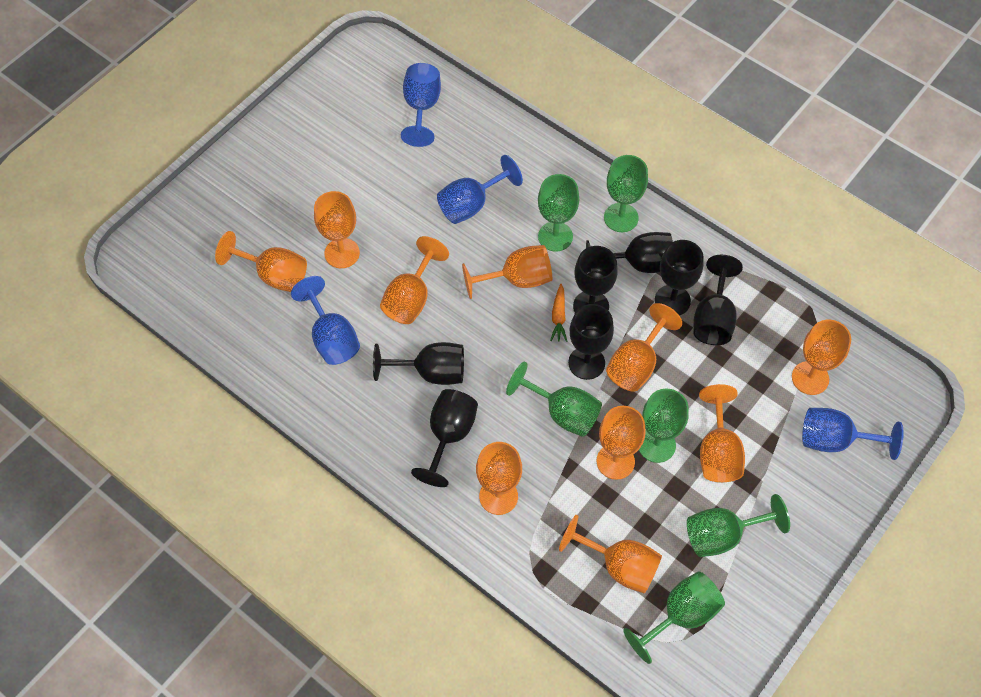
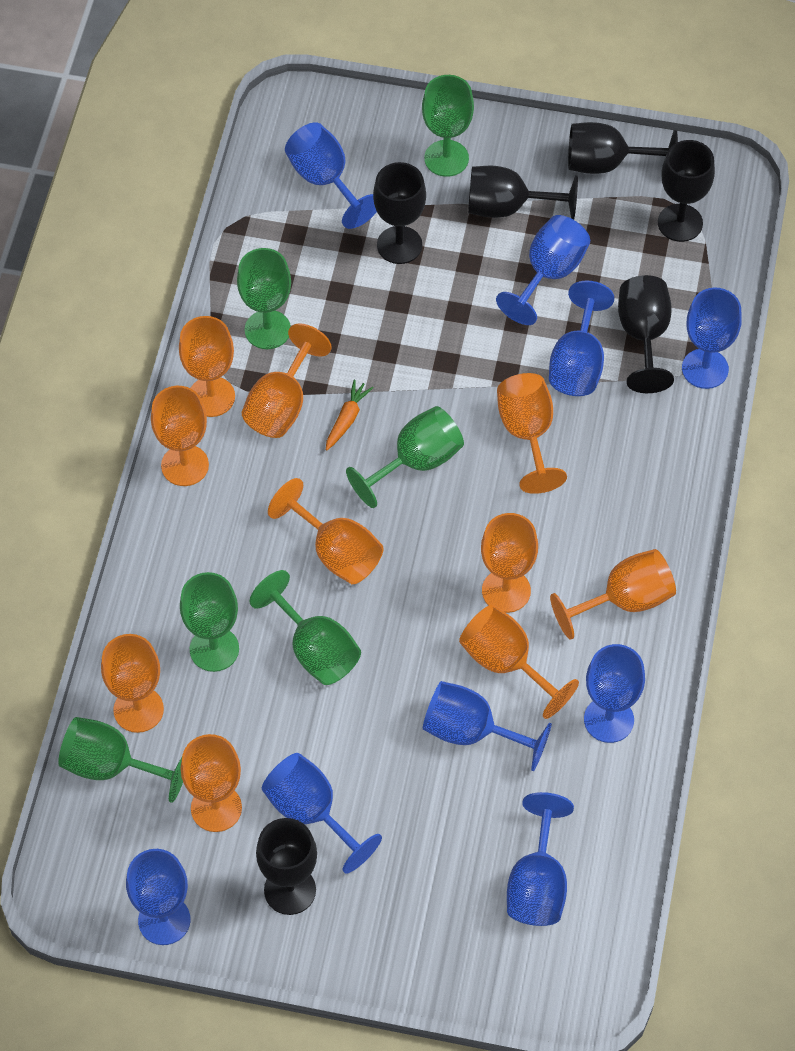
black goblet: [373,342,464,385] [411,389,478,487] [568,304,614,380] [573,246,618,312] [586,232,673,273] [655,240,704,316] [693,255,743,345] = 7 -> [256,818,317,915] [373,162,426,264] [468,166,578,220] [568,122,678,174] [618,275,674,393] [658,140,715,242] = 6
blue goblet: [291,276,360,365] [401,63,441,147] [437,155,523,224] [802,408,904,460] = 4 -> [126,849,191,945] [262,753,382,874] [285,122,377,229] [423,681,552,771] [496,215,590,325] [507,792,574,926] [549,281,615,396] [584,644,645,743] [682,288,742,389] = 9

